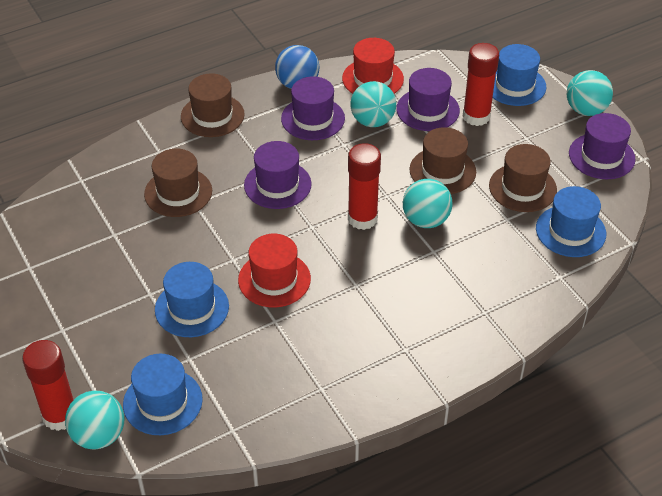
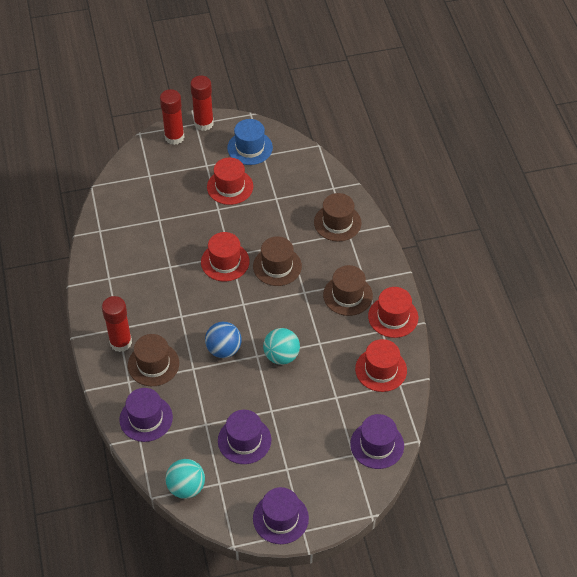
blue hat: [123,354,203,435] [155,262,229,337] [493,44,546,106] [536,186,606,257] = 4 -> [227,119,273,165] = 1
red hat: [238,234,311,307] [342,38,404,94] = 2 -> [201,232,250,281] [207,157,253,205] [355,339,407,392] [368,287,418,338] = 4
turquoise ball: [65,390,124,449] [350,81,396,127] [403,179,452,228] [567,70,613,116] = 4 -> [166,459,205,499] [263,328,300,365] = 2

